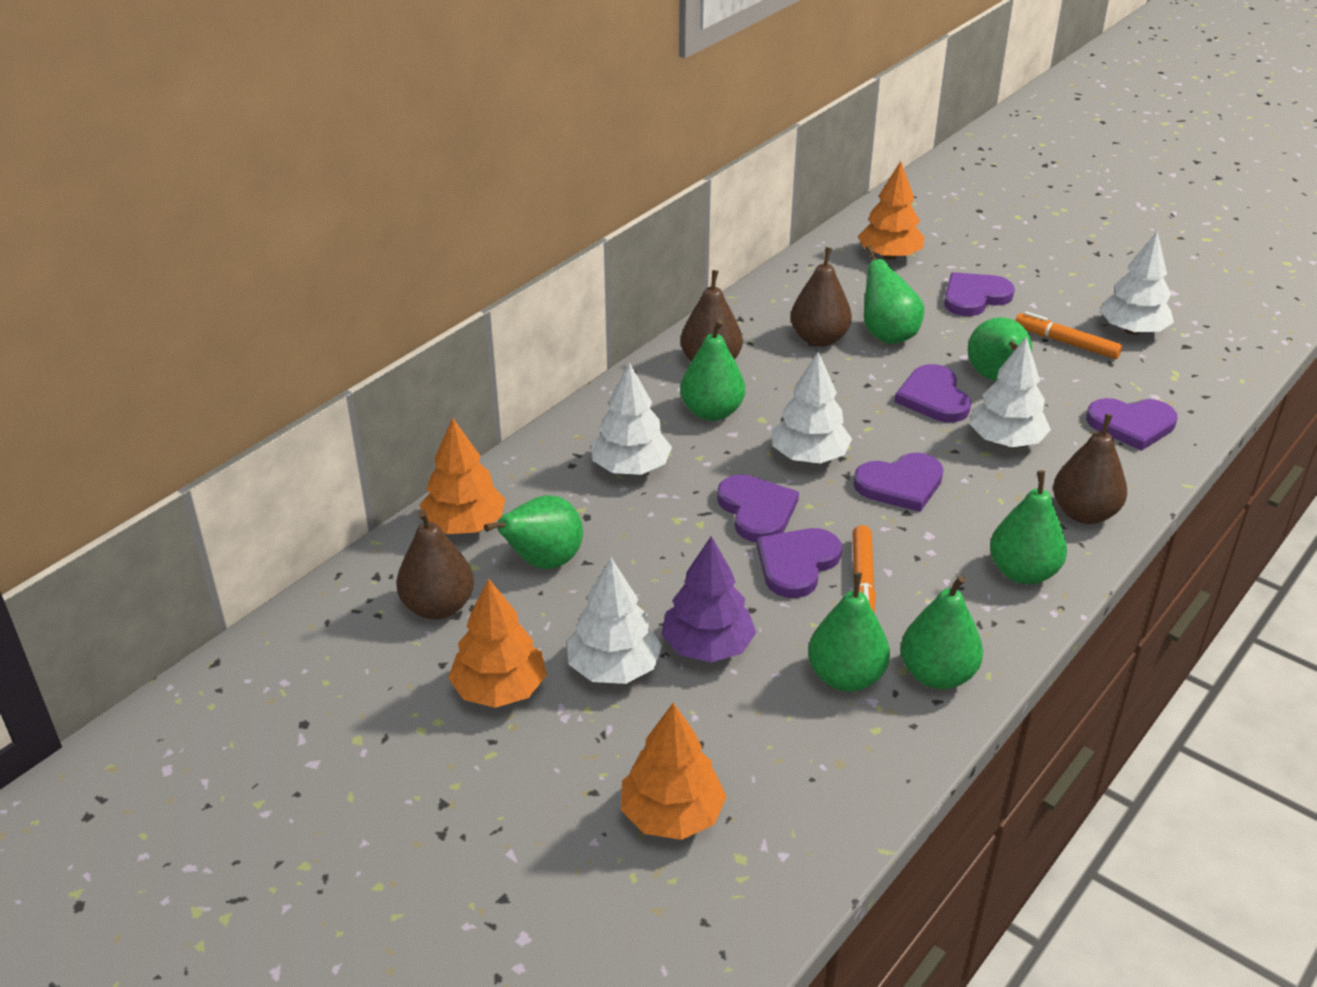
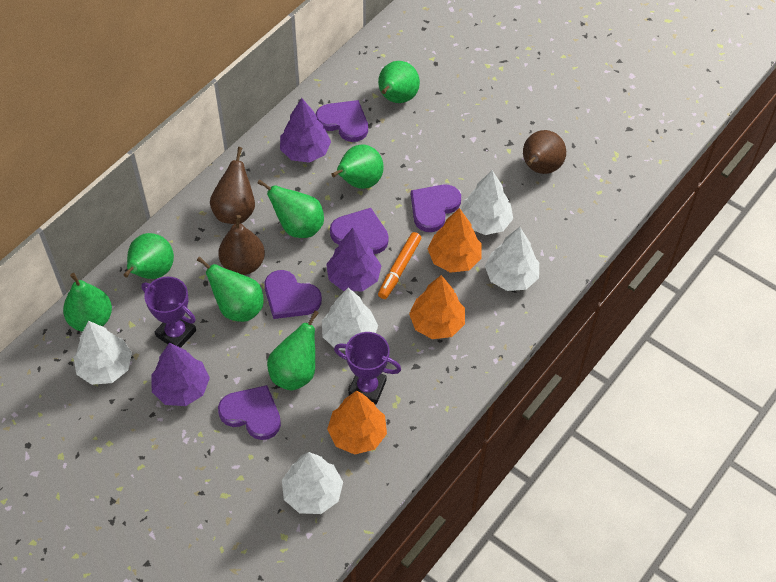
brown pear: [396,510,474,620] [680,270,743,362] [791,247,852,347] [1053,414,1127,524] = 4 -> [210,147,255,224] [218,215,265,275] [523,130,566,174] = 3
orange marker: [853,525,876,614] [1015,311,1122,359] = 2 -> [378,232,421,299] = 1
orange tree: [419,418,506,534] [448,578,547,708] [621,703,727,840] [858,161,924,260] = 4 -> [327,390,387,455] [409,275,465,339] [428,208,482,273] = 3
purple heart: [717,474,799,542] [757,528,842,598] [853,453,944,512] [894,364,971,422] [944,272,1015,316] [1086,398,1178,451] = 6 -> [218,385,281,440] [264,270,322,319] [316,100,368,142] [330,208,389,254] [411,185,461,232] = 5
purple tree: [661,536,756,662] = 1 -> [152,342,210,406] [280,98,331,163] [326,228,382,291] = 3
purple trophy: none = 0 -> [141,277,196,348] [334,332,401,405] = 2

